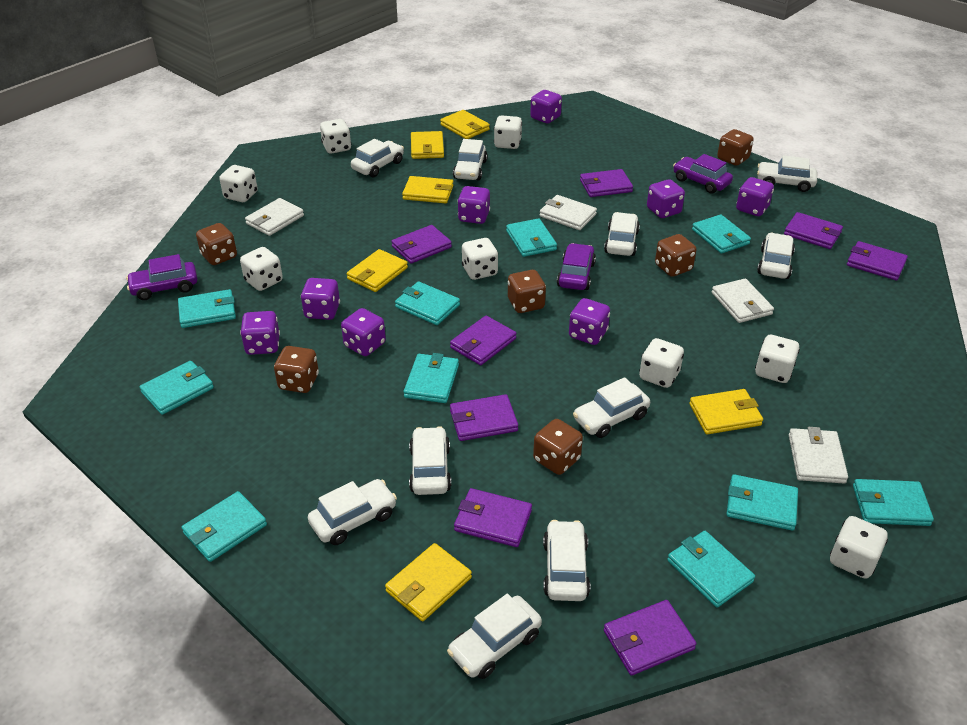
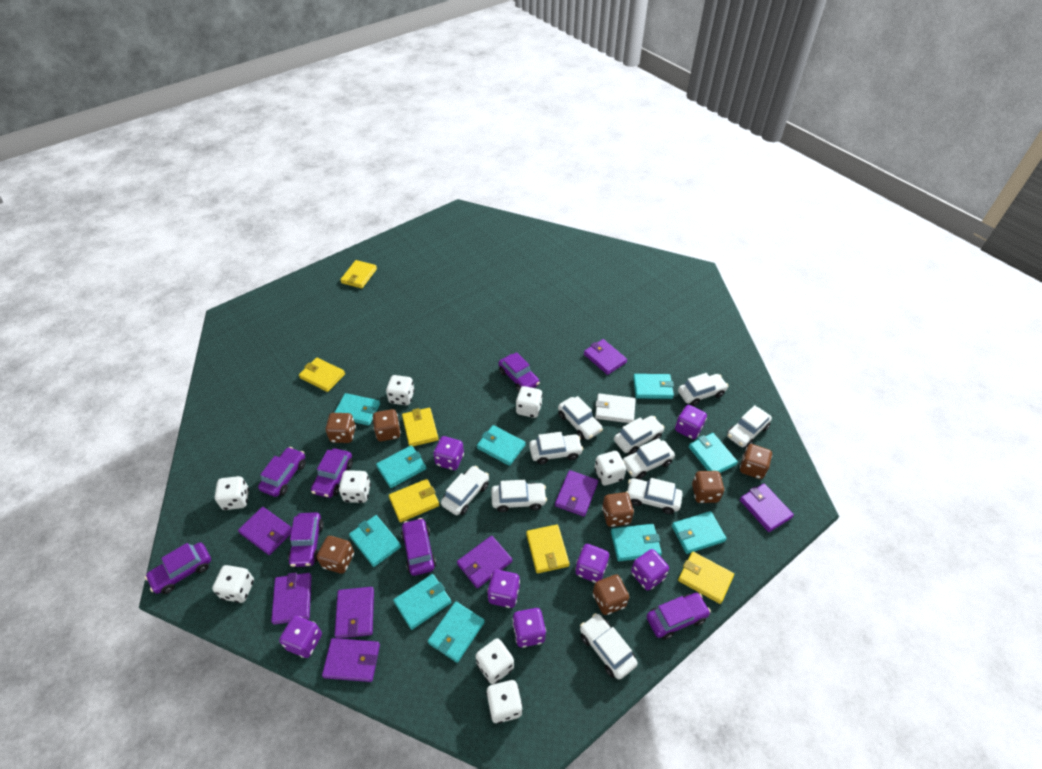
brown dice: [196,223,237,265] [274,346,319,393] [508,270,546,313] [533,419,583,475] [655,234,697,277] [717,129,754,166] = 6 -> [317,536,354,574] [326,413,356,443] [372,409,401,441] [593,574,629,615] [602,492,634,527] [692,471,725,503] [740,444,772,479] = 7
purple car: [126,254,197,300] [557,243,596,290] [673,154,733,194] = 3 -> [145,542,211,594] [258,447,306,497] [288,512,324,567] [311,448,353,498] [401,518,436,576] [498,352,540,392] [646,593,711,640] = 7
purple dice: [240,311,280,355] [301,278,340,320] [341,308,386,356] [457,186,490,224] [530,90,562,123] [569,298,610,345] [647,179,685,218] [736,177,774,216] = 8 -> [279,616,322,658] [433,436,464,470] [487,570,520,608] [512,608,546,648] [575,544,609,583] [631,549,669,590] [675,405,707,439] = 7
white wallet: [245,198,304,236] [540,195,597,230] [712,278,774,323] [789,427,848,483] = 4 -> [595,393,636,423] = 1

